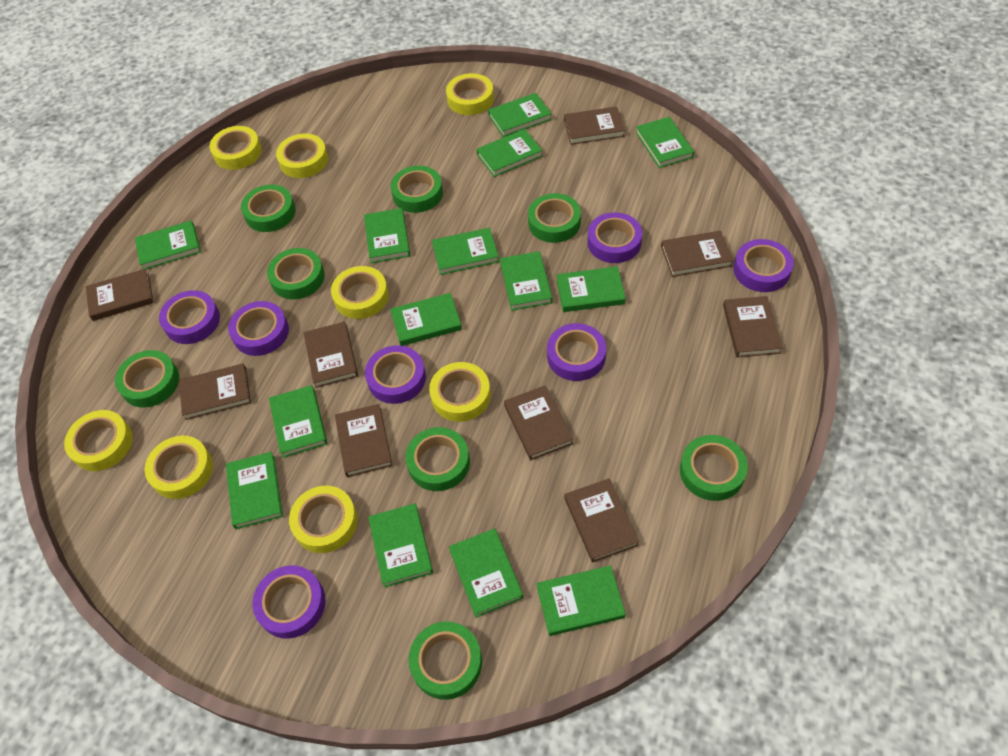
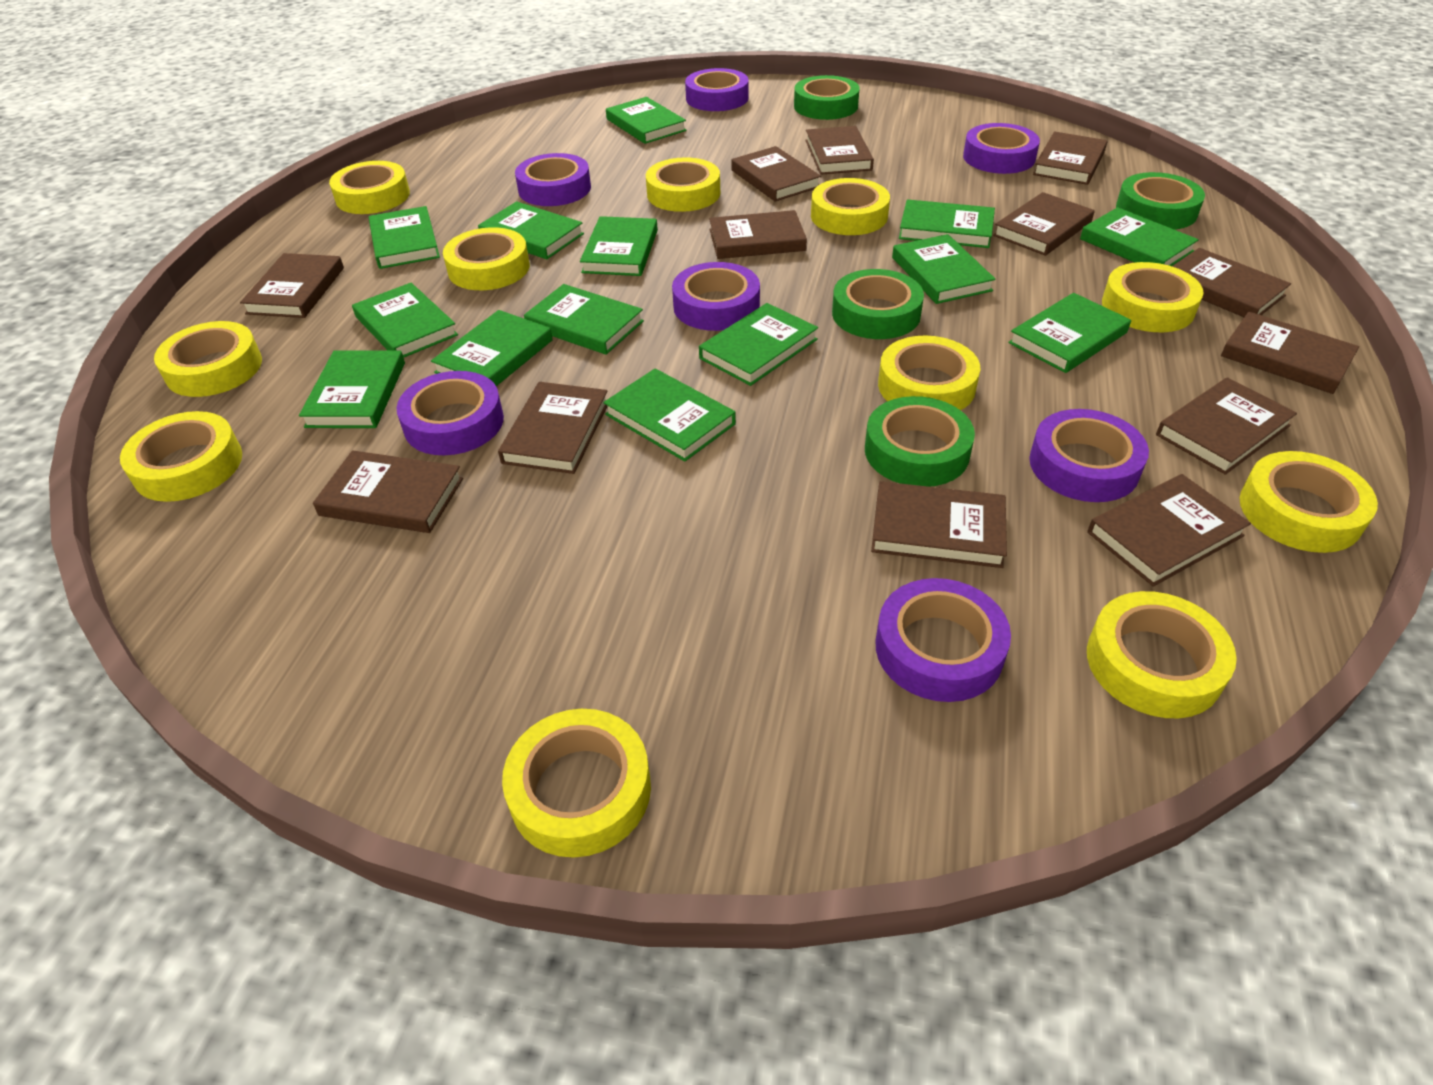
brown book: [86,269,153,321] [179,364,251,420] [303,322,358,388] [335,404,393,477] [504,385,573,460] [564,107,625,145] [565,478,639,562] [661,231,733,277] [723,296,782,357] = 9 -> [240,253,344,318] [313,450,463,533] [498,382,608,474] [709,210,807,259] [731,146,821,202] [805,126,874,175] [871,481,1007,568] [993,192,1095,256] [1033,131,1108,185] [1087,474,1251,587] [1156,377,1297,475] [1172,248,1291,317] [1221,312,1359,394] = 13
green tape: [115,350,179,408] [241,185,296,232] [267,248,325,299] [390,166,443,213] [405,427,470,491] [409,622,482,700] [528,193,581,243] [680,435,748,501] = 8 -> [794,75,860,120] [832,269,924,339] [865,396,975,487] [1116,172,1205,230] = 4
yellow tape: [64,410,133,471] [145,436,213,499] [209,126,262,170] [276,133,328,178] [289,486,358,553] [331,266,389,319] [429,362,491,422] [446,73,494,115] = 8 -> [120,411,242,502] [154,321,262,397] [329,161,410,214] [443,227,530,290] [502,709,651,857] [646,157,720,212] [811,178,890,235] [878,336,981,410] [1087,591,1237,718] [1102,262,1204,332] [1239,451,1378,553] = 11

